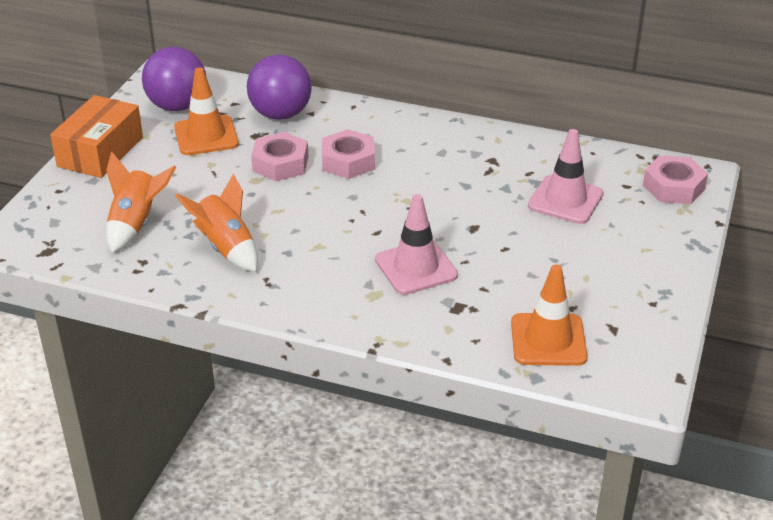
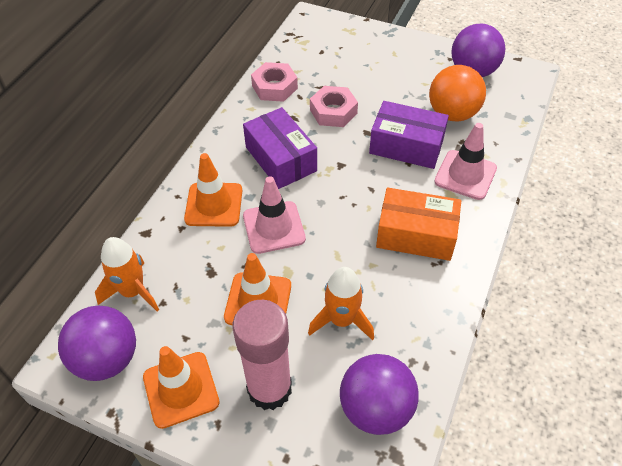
orange ball: none = 0 -> [429,65,486,122] = 1
orange traffic cone: [174,67,239,155] [511,264,588,366] = 2 -> [143,346,220,429] [184,153,242,227] [224,253,291,325] = 3
pink glue stick: none = 0 -> [233,300,292,410] = 1
pink nut: [251,132,308,181] [322,129,375,179] [643,155,708,204] = 3 -> [251,62,298,102] [310,86,358,127] = 2
purple ball: [142,47,207,111] [247,55,311,120] = 2 -> [58,306,136,381] [340,354,419,435] [451,24,505,77] = 3
purple box: none = 0 -> [243,107,317,189] [369,101,449,169] = 2

